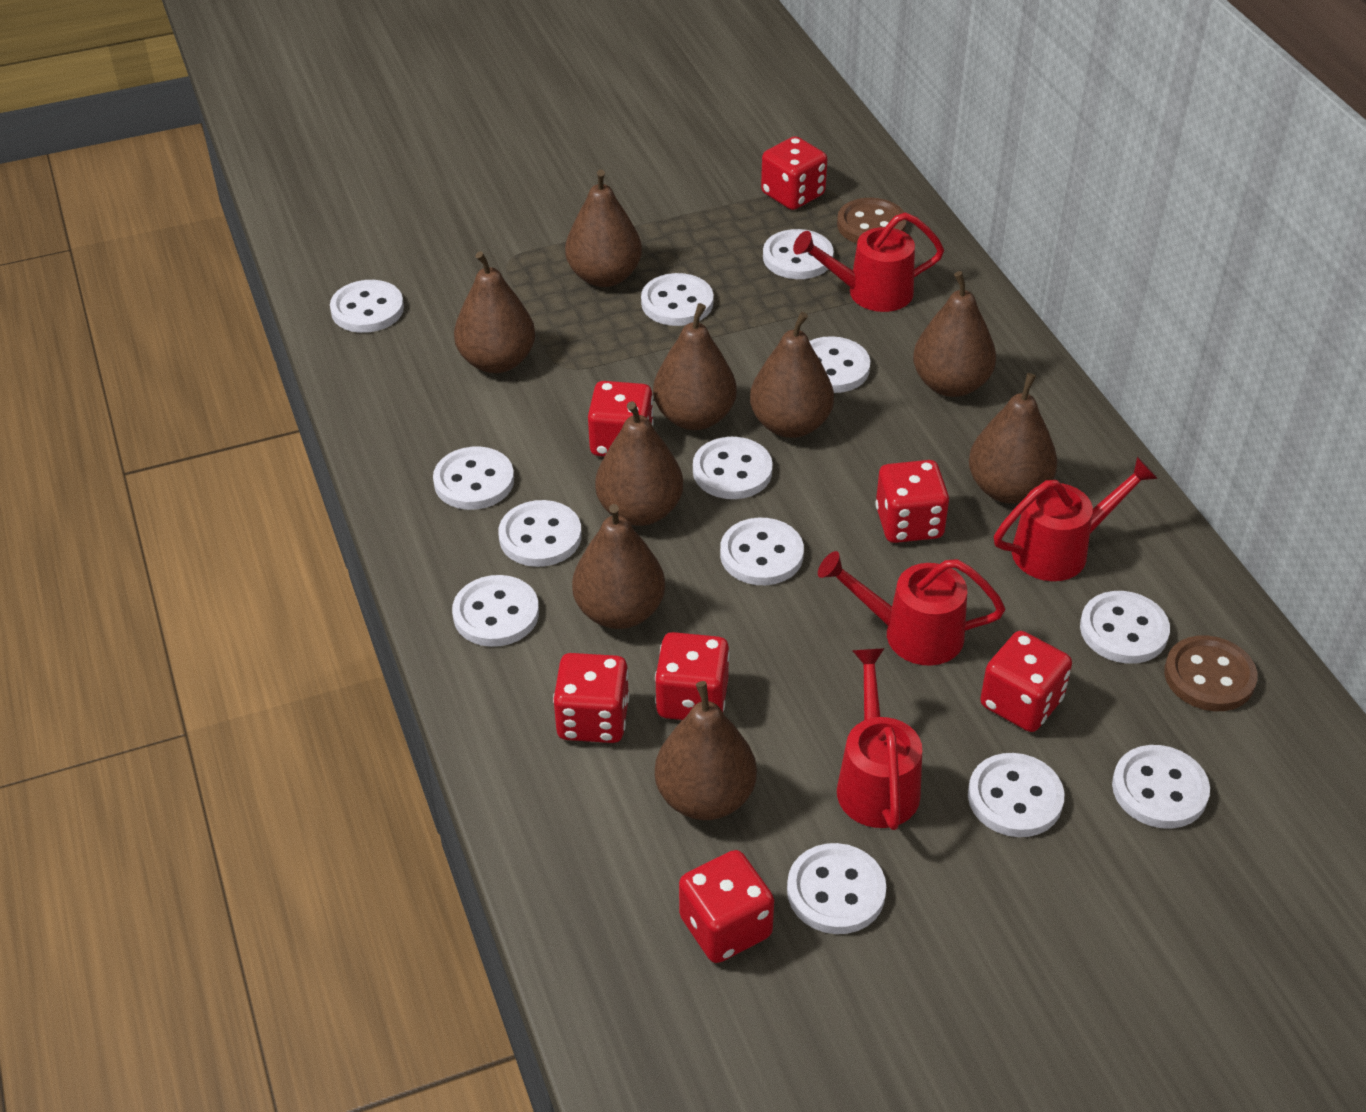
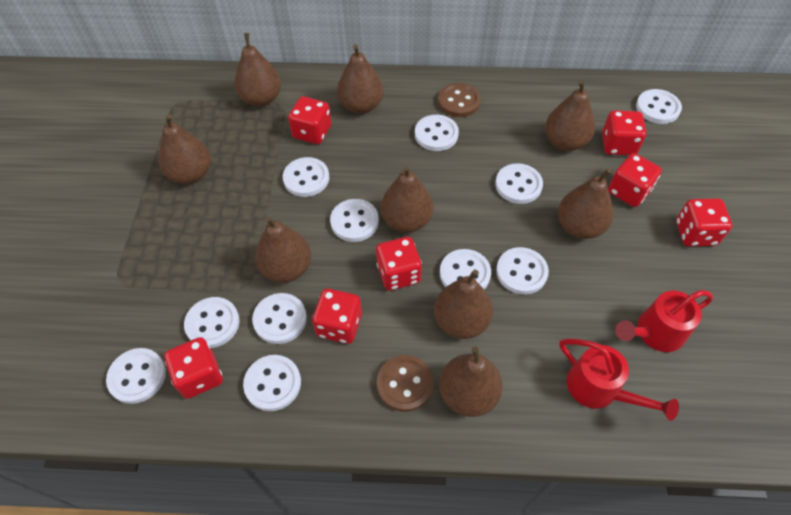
red watering can: [793,212,944,312] [818,551,1005,665] [837,648,922,830] [994,457,1158,581] = 4 -> [560,339,679,421] [615,290,713,352] = 2
white button: [330,280,404,333] [433,447,514,510] [452,575,539,647] [498,500,582,567] [641,273,713,326] [693,437,773,499] [720,518,804,585] [763,229,834,279] [787,843,886,934] [809,336,870,393] [968,753,1064,837] [1080,591,1170,664] [1112,745,1210,829] = 13 -> [106,348,166,404] [184,297,240,348] [243,355,301,411] [252,293,307,344] [283,157,329,197] [330,199,379,242] [415,115,459,151] [440,249,491,289] [495,163,543,204] [496,247,549,294] [636,89,682,124] = 11

